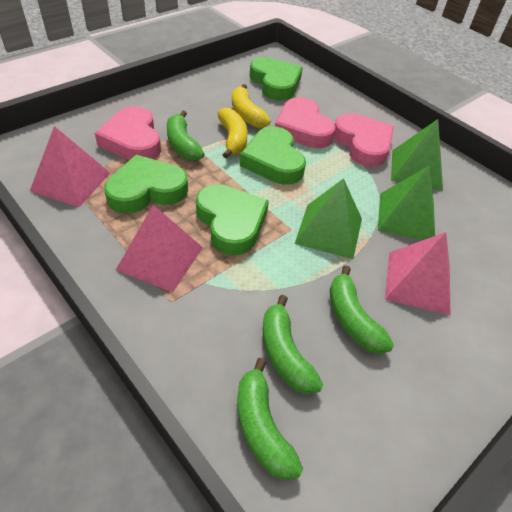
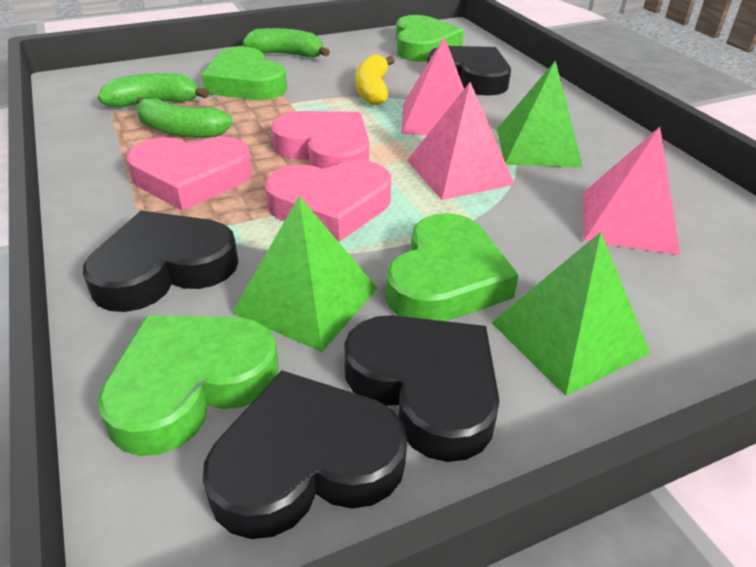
black heart: none = 0 -> [83,210,238,312] [203,370,407,539] [344,315,500,462] [427,46,511,96] = 4
green banana: [167,111,204,161] [237,358,303,480] [263,295,323,394] [330,265,394,354] = 4 -> [98,73,209,107] [136,97,233,138] [243,28,330,57] = 3
yellow banana: [218,108,247,159] [232,84,270,128] = 2 -> [356,54,395,105] = 1

